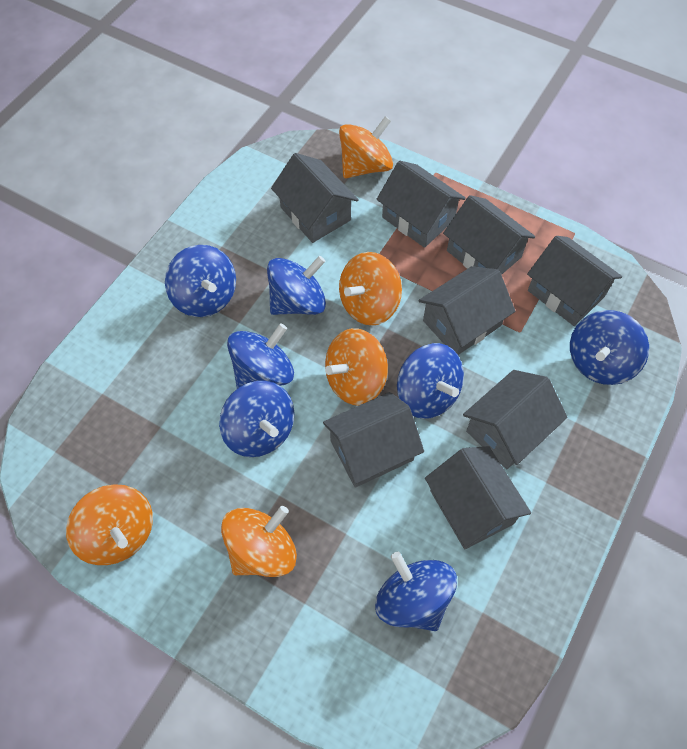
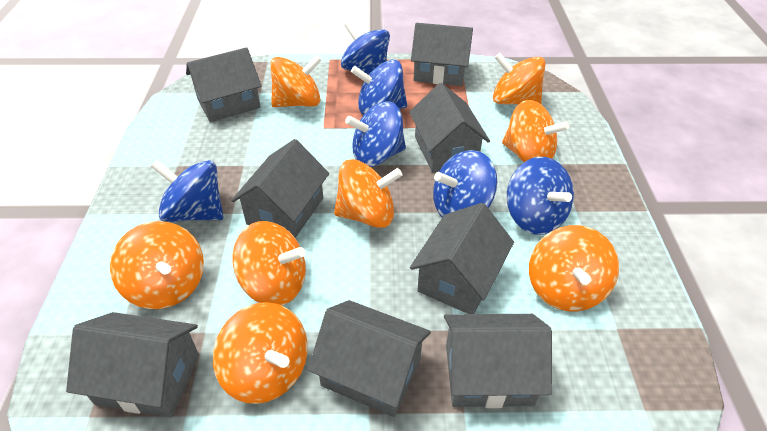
blue spinning top: [165,245,236,317] [219,381,294,457] [227,323,294,389] [267,256,326,315] [375,552,457,631] [397,343,464,419] [570,310,649,385] = 7 -> [151,160,223,222] [341,21,390,74] [345,101,406,167] [351,59,407,115] [433,150,497,217] [507,157,574,235] = 6
orange spinning top: [66,484,153,565] [221,506,297,577] [325,328,388,406] [339,116,393,178] [339,252,402,326] = 5 -> [110,221,204,309] [213,302,308,404] [233,221,306,306] [271,55,322,107] [334,159,402,228] [493,53,545,105] [502,100,570,162] [529,225,619,311] = 8

